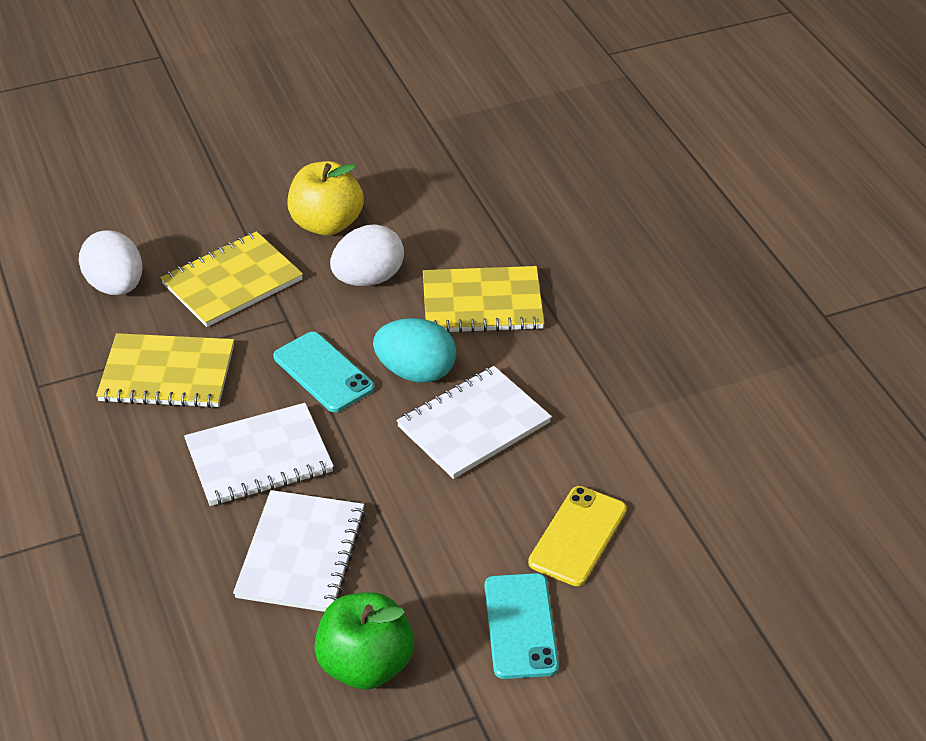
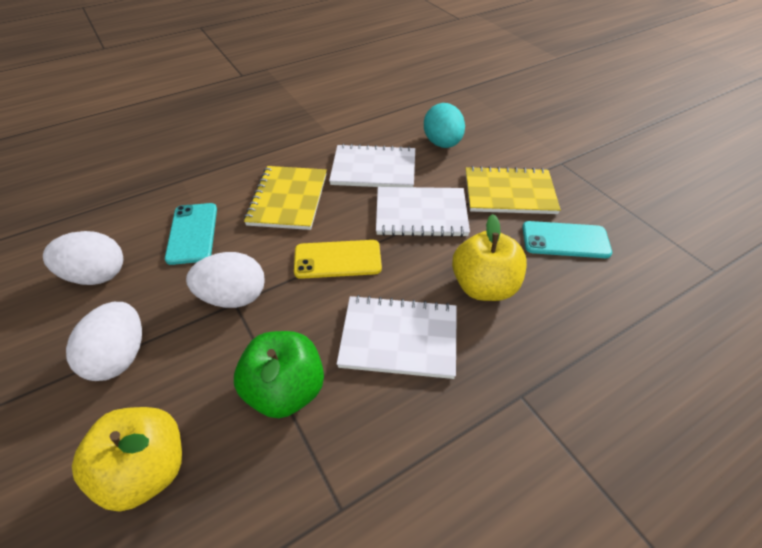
white egg: [79,230,142,295] [330,224,404,286] = 2 -> [43,231,123,285] [66,302,142,381] [186,252,265,308] = 3
yellow apple: [287,161,364,236] = 1 -> [72,407,182,511] [452,214,527,301] = 2
yellow notebook: [96,333,234,408] [160,231,303,327] [423,266,544,333] = 3 -> [244,166,327,230] [466,166,561,214] = 2

